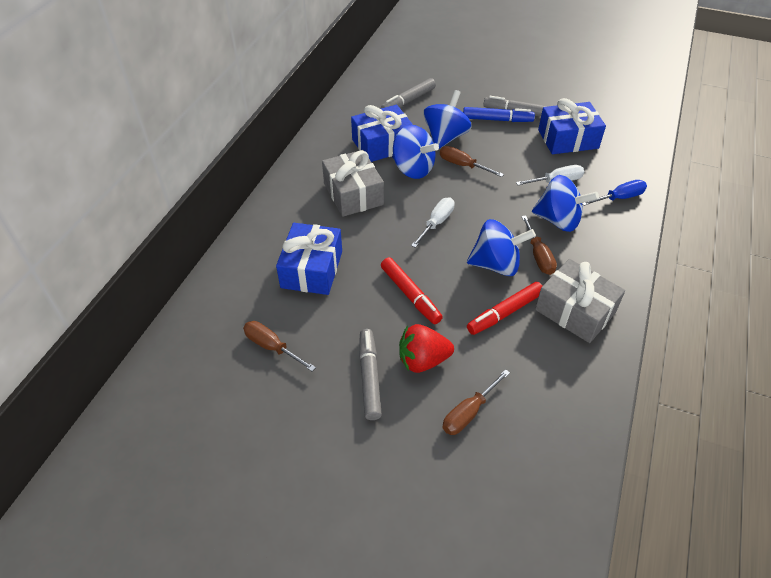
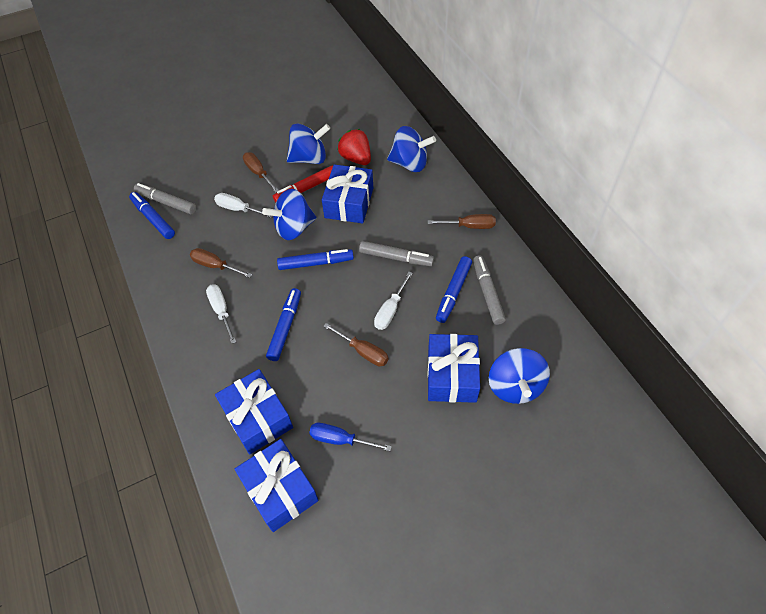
blue gift: [276,223,342,295] [351,105,413,162] [538,98,606,154] = 3 -> [215,369,293,454] [235,439,319,532] [322,164,373,223] [428,334,480,403] = 4
blue marker: [463,107,535,122] = 1 -> [129,192,175,239] [266,288,301,361] [277,249,354,270] [436,256,472,323] = 4
grey gift: [322,150,384,217] [535,259,625,343] = 2 -> none = 0
red marker: [381,257,443,324] [467,282,542,335] = 2 -> [273,166,333,203] = 1
white screwdriver: [411,197,455,248] [516,165,584,185] = 2 -> [206,285,236,344] [214,193,273,218] [374,272,413,330] = 3

